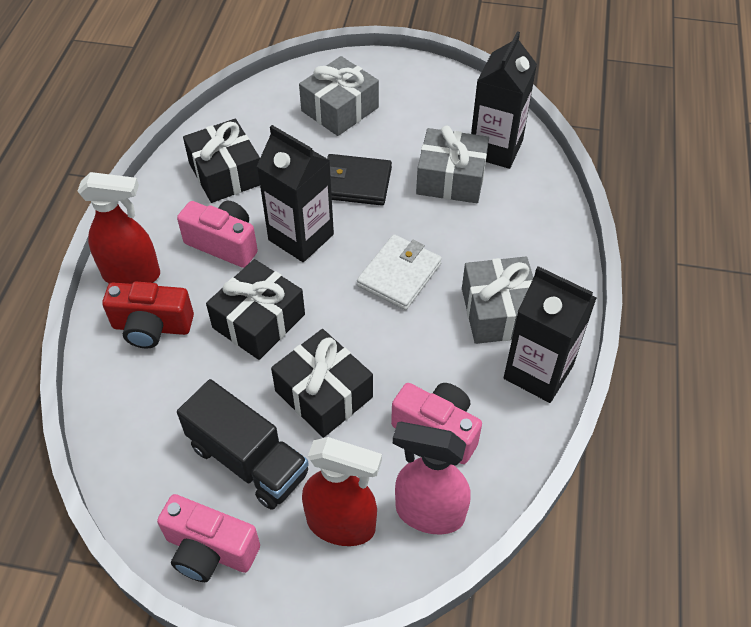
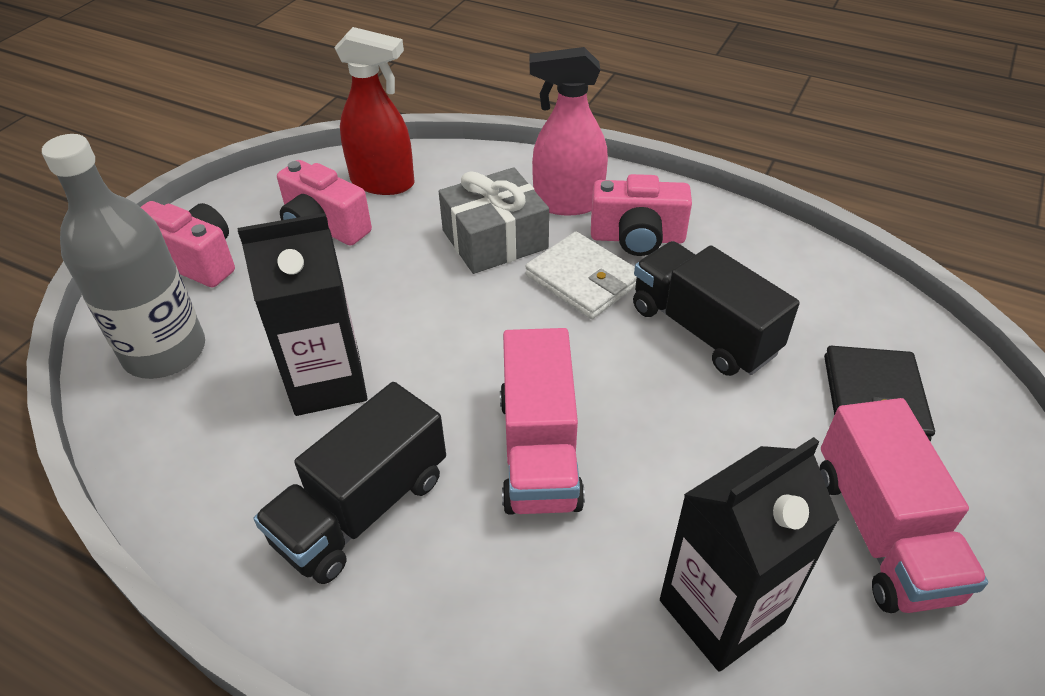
black carton: [257,125,334,262] [471,31,537,169] [504,266,597,403] = 3 -> [238,213,367,416] [660,437,839,672] = 2
black gift: [183,119,260,203] [206,259,305,360] [271,329,373,438] = 3 -> none = 0
black truck: [177,379,309,510] = 1 -> [254,382,446,584] [633,241,800,376] = 2
grey bottle: none = 0 -> [42,134,205,379] = 1
grey gift: [299,56,379,136] [416,125,489,203] [462,257,533,344] = 3 -> [439,167,549,274] = 1
pink truck: none = 0 -> [500,328,585,515] [819,398,988,613] = 2
red camera: [102,282,194,348] = 1 -> none = 0
red spray bottle: [77,172,160,284] [302,437,382,546] = 2 -> [334,27,415,195] = 1

